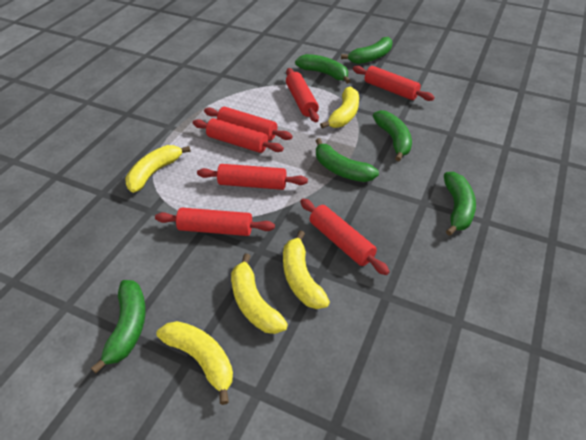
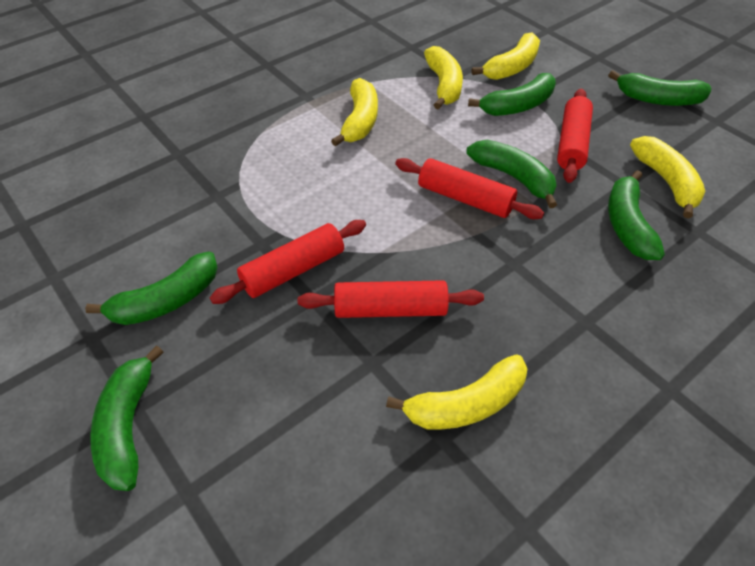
red rolling pin: [155,208,275,236] [193,118,284,153] [197,164,308,190] [204,107,292,141] [286,68,319,122] [300,199,390,275] [353,66,435,101] = 7 -> [210,220,366,304] [298,280,484,318] [395,158,544,219] [557,89,593,183] = 4

